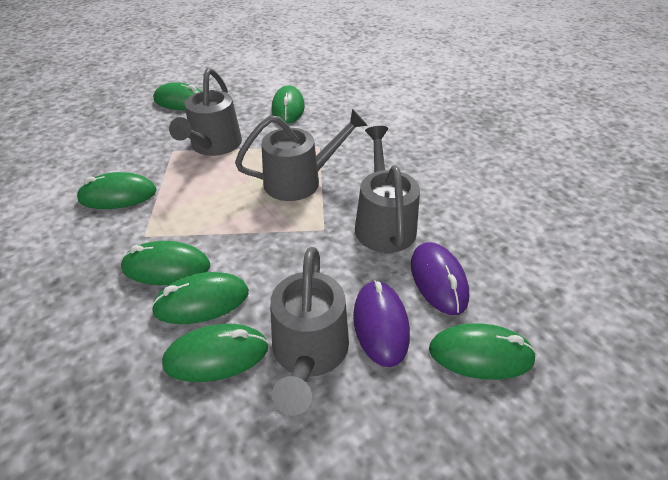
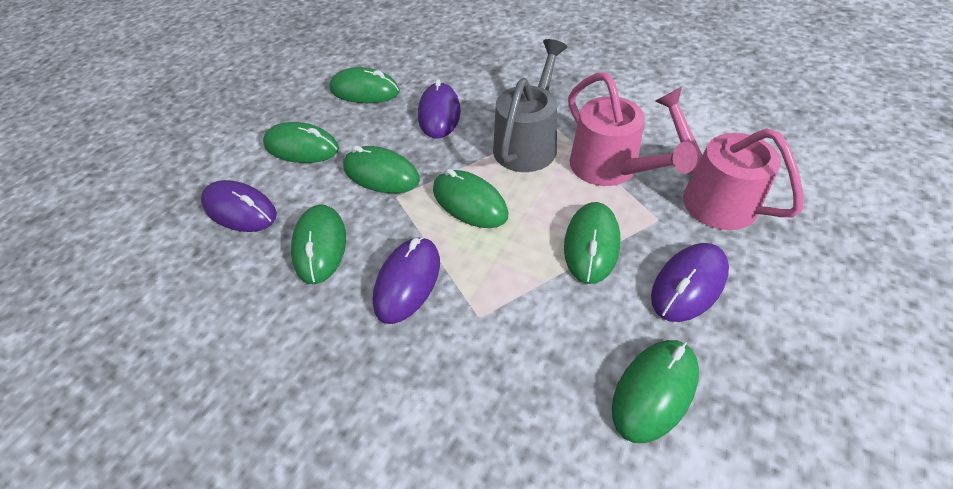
grey watering can: [169,68,242,156] [235,109,368,201] [270,247,349,416] [355,126,420,253] = 4 -> [493,39,567,172] = 1
pink watering can: none = 0 -> [568,72,697,186] [655,87,803,230] = 2
purple mouse: [353,280,410,367] [411,242,469,315] = 2 -> [201,180,277,232] [373,237,440,324] [418,79,461,139] [651,243,729,322] = 4

